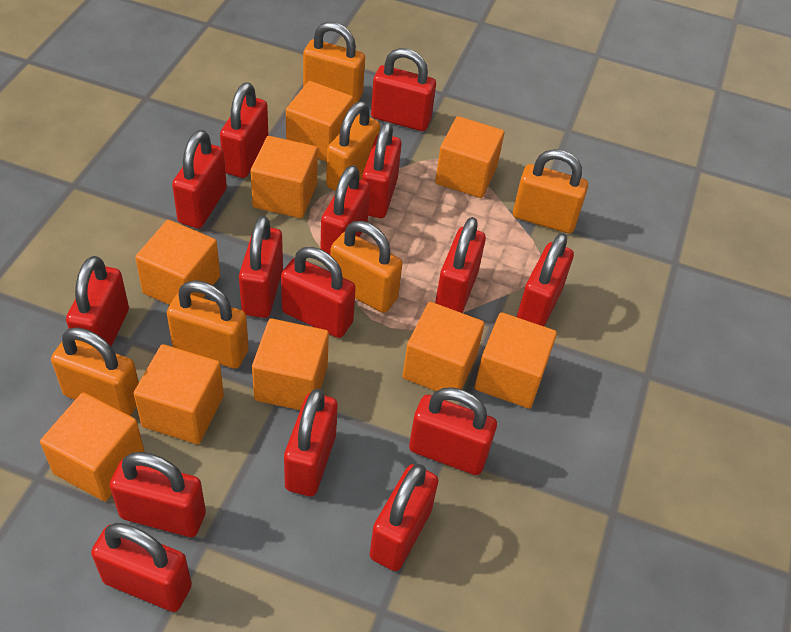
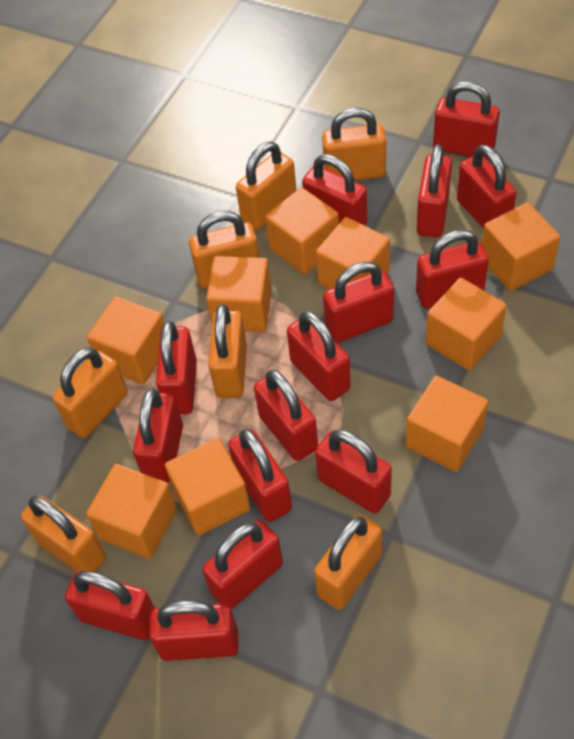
orange padlock: [51,327,139,416] [167,280,249,369] [303,22,365,104] [326,101,380,191] [330,221,402,313] [513,149,588,233] = 6 -> [21,495,106,572] [52,348,128,438] [189,211,260,288] [208,304,247,398] [236,141,297,230] [314,514,382,610] [322,108,386,181] = 7

